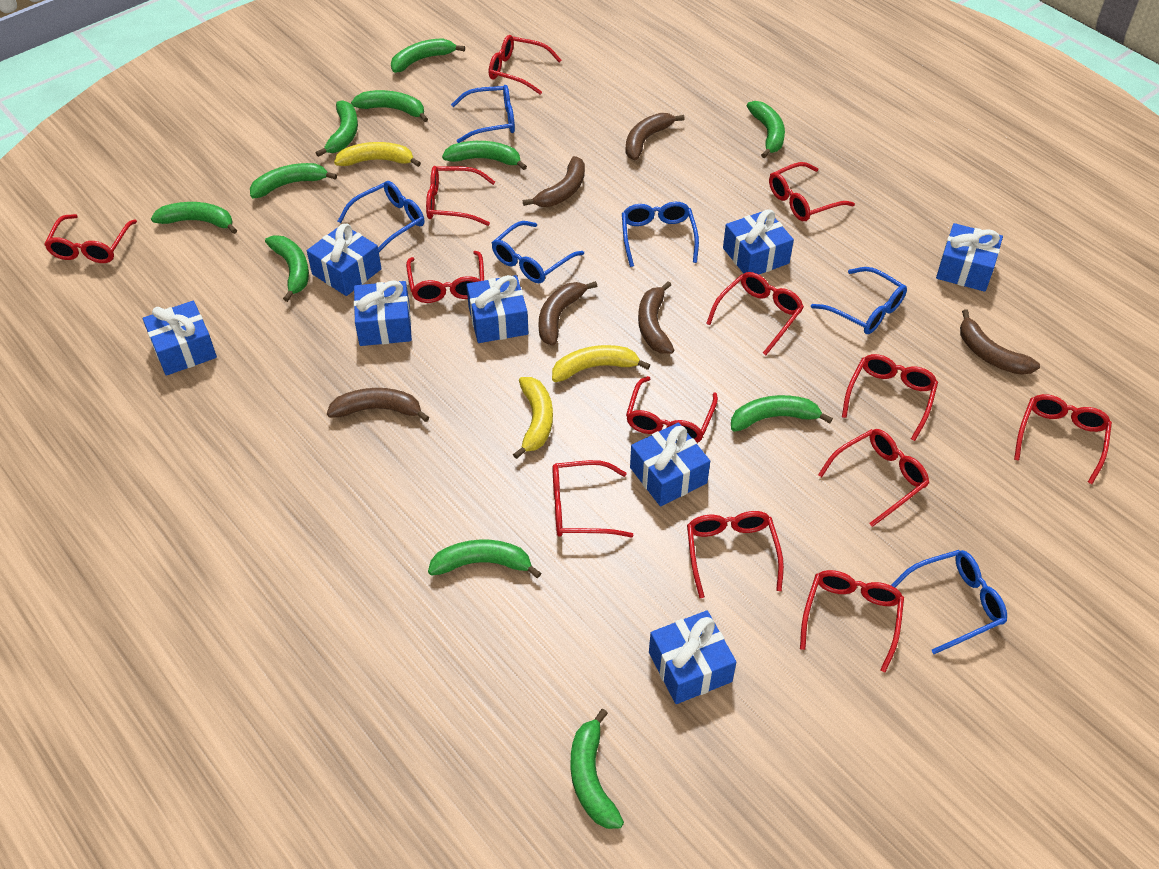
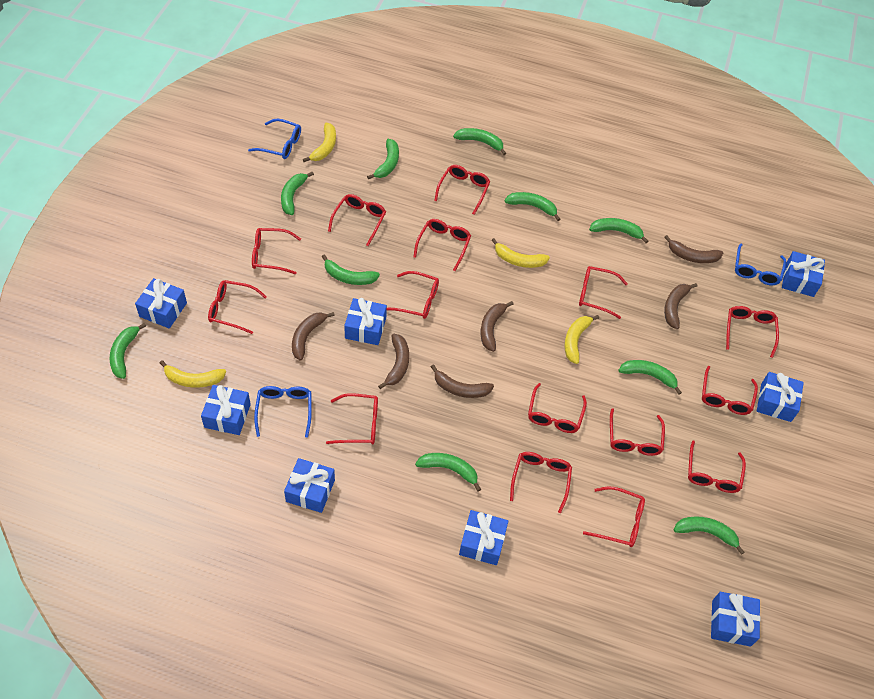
blue glasses: [337,181,424,252] [451,85,515,143] [492,221,584,283] [622,202,699,267] [811,267,907,334] [891,550,1007,654] = 6 -> [248,119,301,159] [254,386,312,438] [735,244,786,285] = 3
green banana: [151,202,237,234] [250,163,337,198] [265,235,309,302] [316,100,358,157] [351,90,428,122] [391,38,465,73] [428,540,541,578] [442,141,527,170] [571,709,624,829] [731,395,833,432] [747,101,785,158] = 11 -> [110,323,146,379] [281,172,314,215] [322,254,380,285] [367,139,399,179] [415,453,481,492] [453,128,506,155] [504,192,560,221] [589,218,648,243] [618,360,682,395] [674,516,745,555] = 10
red glasses: [44,214,137,263] [406,251,484,303] [426,166,495,226] [489,35,562,95] [552,460,634,537] [626,376,718,443] [687,511,784,598] [706,272,804,355] [769,162,855,221] [800,570,904,672] [818,429,929,527] [842,354,938,441] [1014,394,1112,484] = 13 -> [208,280,267,334] [252,228,301,274] [326,393,378,444] [328,194,386,246] [387,271,439,319] [413,219,471,271] [434,165,490,215] [510,452,572,513] [528,383,587,433] [579,266,628,319] [583,486,645,547] [610,408,665,456] [688,440,746,493] [702,366,758,415] [726,306,779,358] = 15
yellow banana: [334,142,421,167] [513,377,553,459] [552,345,650,382] = 3 -> [160,360,226,388] [303,123,336,162] [492,238,550,268] [564,315,599,364] = 4

